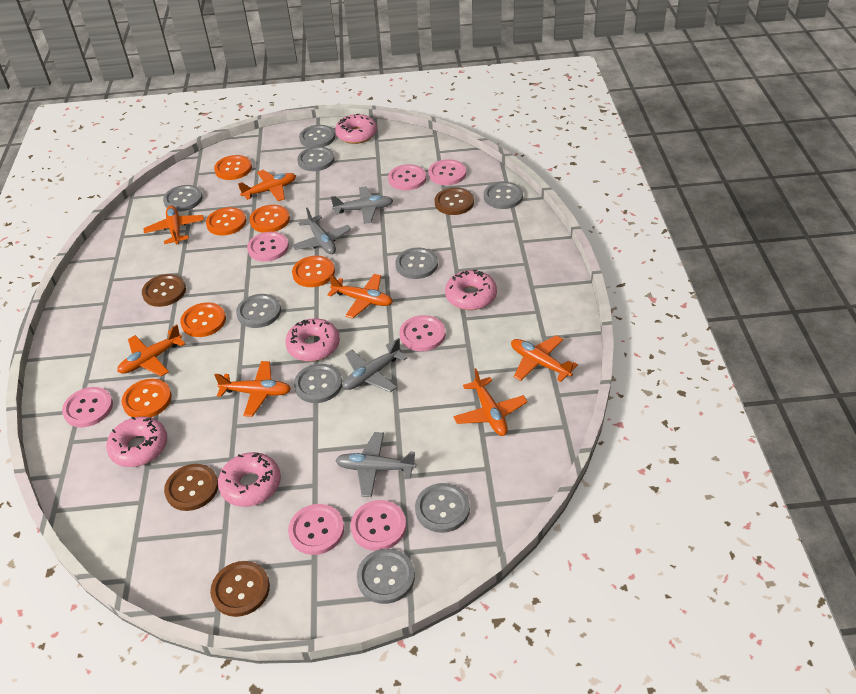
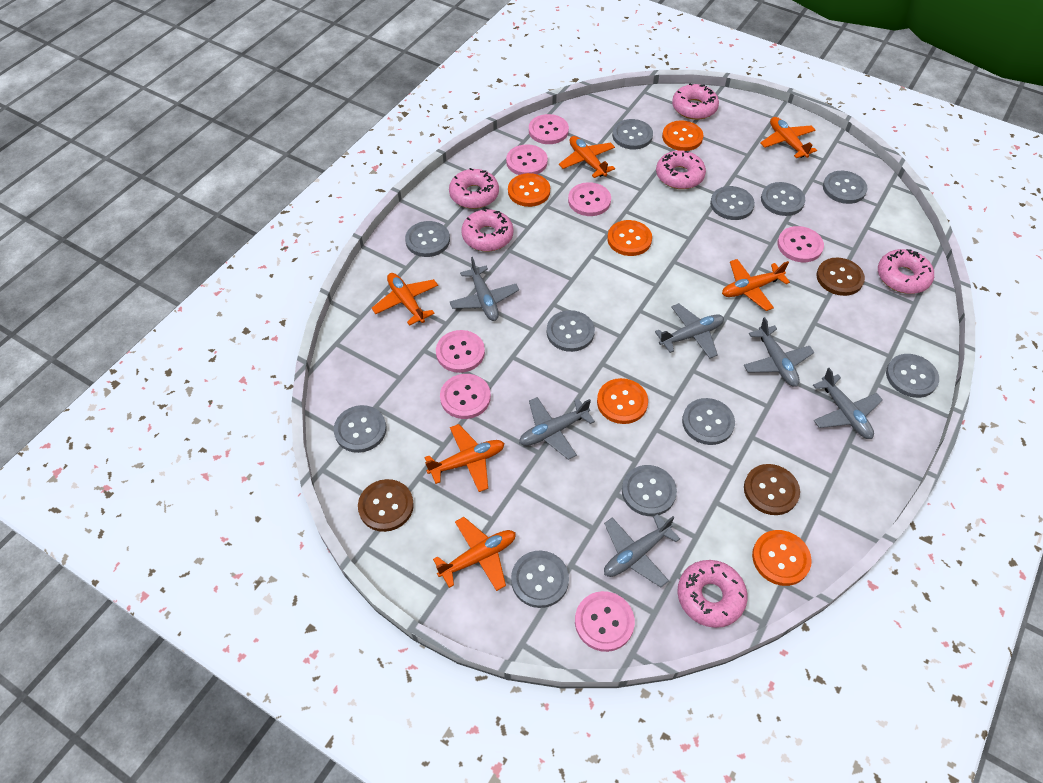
brown button: [142,274,186,307] [164,464,218,511] [210,561,270,617] [434,187,474,215] = 4 -> [358,479,414,532] [744,464,800,515] [816,258,865,296] = 3
grey button: [163,185,203,212] [236,294,281,328] [294,364,342,403] [297,147,334,171] [299,125,335,148] [357,549,415,604] [395,248,438,279] [415,483,470,533] [484,182,523,209] = 9 -> [334,405,387,453] [405,221,450,257] [511,551,569,608] [547,310,595,352] [612,119,653,149] [622,465,677,516] [682,398,735,445] [710,186,755,220] [761,182,805,216] [823,171,867,204] [886,354,939,398] = 11
grey plane: [292,208,351,254] [331,187,393,224] [335,432,416,497] [343,338,407,392] = 4 -> [450,257,519,321] [519,397,595,460] [604,514,680,587] [655,303,724,359] [744,317,814,387] [813,368,883,439] = 6
orange button: [122,379,172,417] [180,303,226,337] [206,207,246,236] [214,155,252,180] [250,205,290,233] [292,256,335,287] = 6 -> [508,173,550,207] [597,378,648,424] [607,220,652,256] [662,120,703,151] [752,530,812,586] = 5
orange plane: [117,325,185,377] [143,205,204,244] [214,361,291,417] [238,170,296,201] [327,274,393,319] [454,368,527,436] [511,335,578,382] = 7 -> [372,273,438,326] [425,424,505,492] [433,517,516,591] [559,136,615,178] [722,259,790,311] [760,117,817,158] = 6
pink donut: [106,416,167,467] [218,452,281,507] [285,318,340,362] [335,114,377,144] [445,270,497,310] = 5 -> [449,168,499,209] [461,209,513,251] [656,150,706,189] [672,83,719,120] [677,560,747,628] [878,249,934,294] = 6

